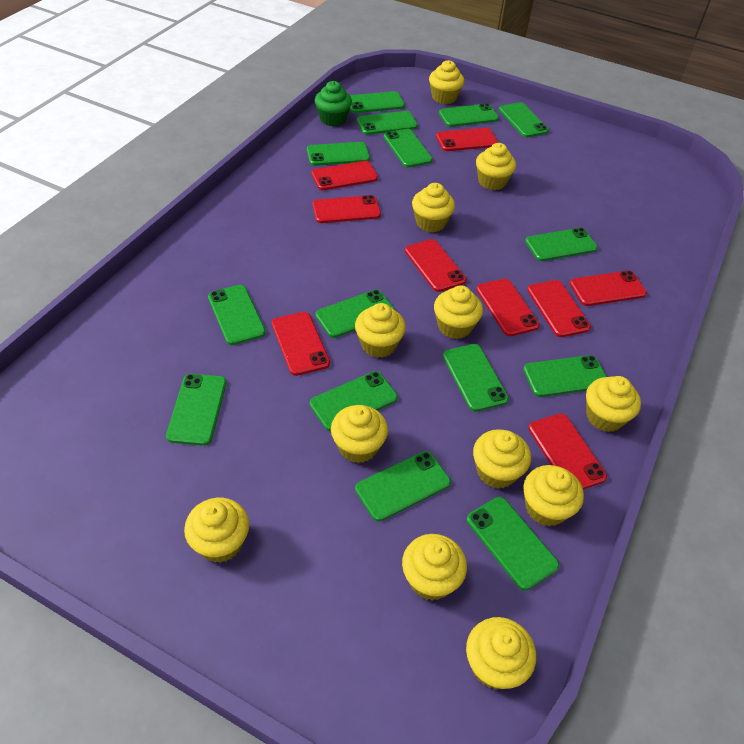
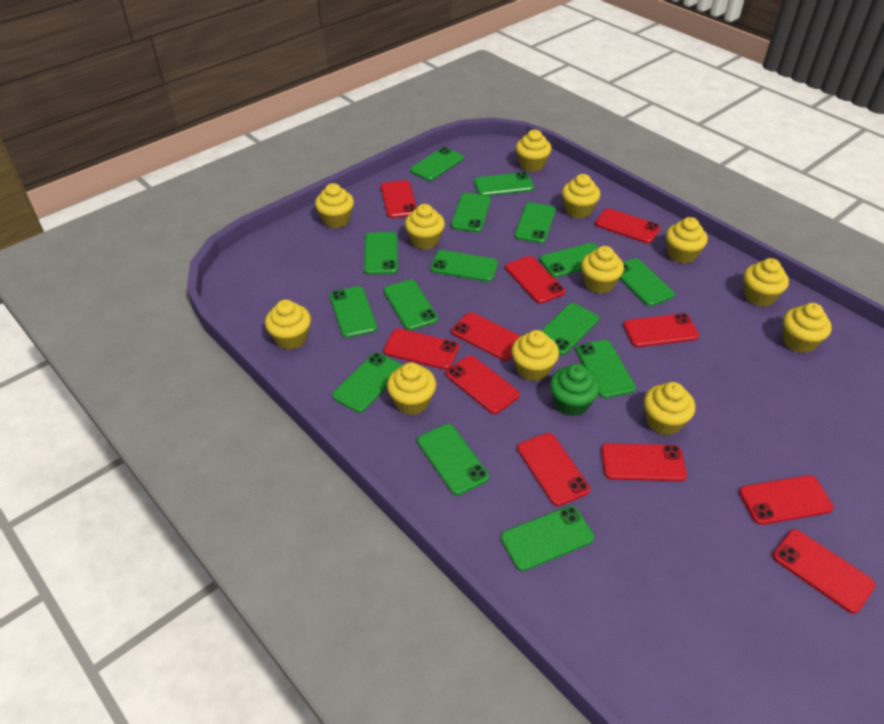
red phone: [272,312,330,376] [311,161,378,190] [313,195,381,223] [405,239,466,292] [436,128,498,151] [476,279,540,336] [527,280,591,337] [529,414,607,490] [570,271,647,306] = 9 -> [381,180,417,218] [383,328,459,370] [446,355,520,414] [451,312,520,361] [505,256,565,304] [517,433,590,506] [595,208,661,244] [601,443,687,481] [623,313,699,347] [739,475,834,525] [773,529,876,614] = 11

